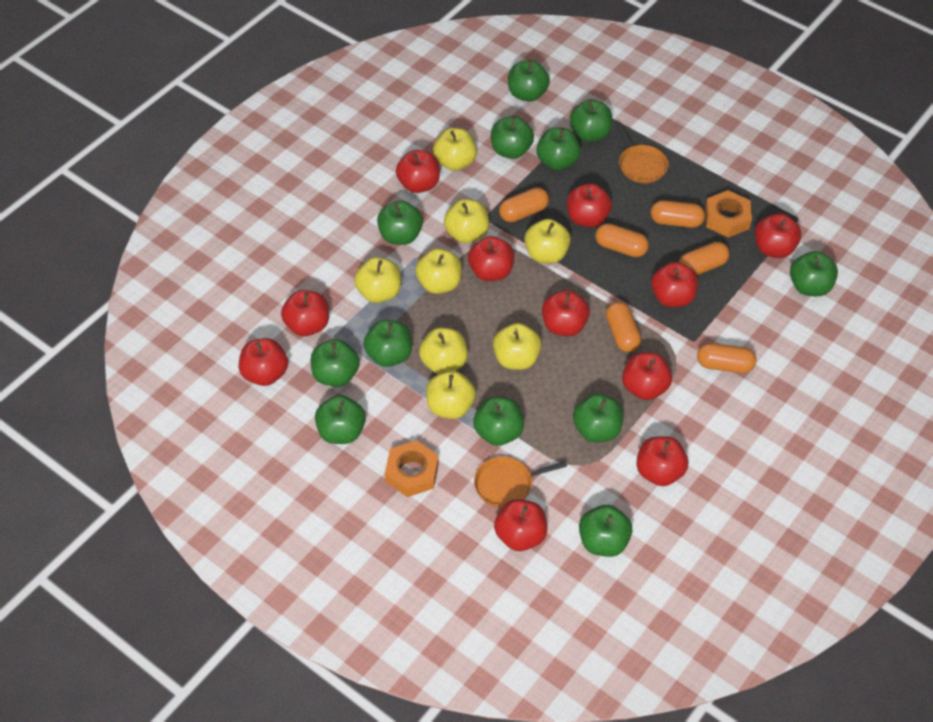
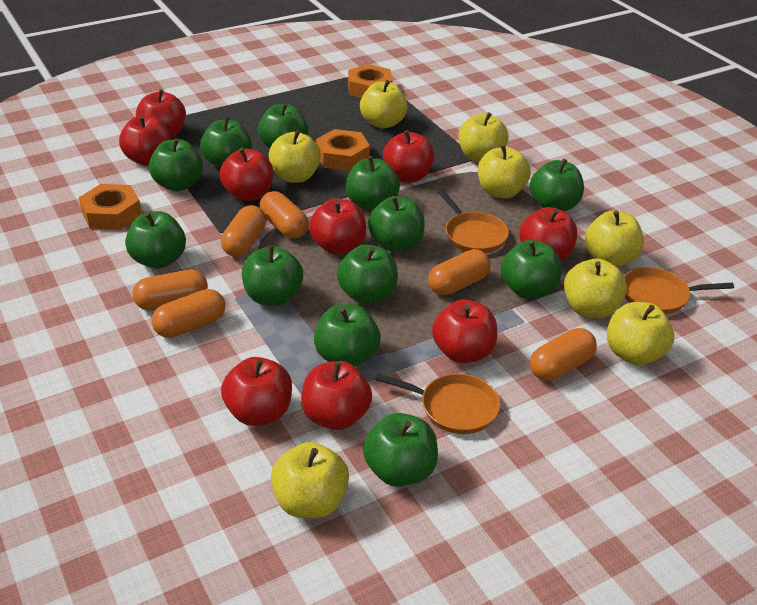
orange nut: [385,440,439,497] [705,190,752,238] = 2 -> [79,184,142,230] [316,129,370,171] [348,64,392,98] = 3
orange pan: [474,457,567,508] [616,123,669,183] = 2 -> [375,373,500,434] [438,190,509,253] [624,267,734,314] = 3
red apple: [239,338,288,386] [281,290,329,336] [396,150,440,193] [468,236,514,281] [494,499,547,551] [542,290,590,336] [567,183,612,228] [622,352,672,400] [636,436,688,486] [651,262,698,307] [755,213,801,258] = 11 -> [119,115,171,166] [136,89,186,138] [220,148,273,201] [221,357,292,426] [301,361,372,430] [309,198,366,255] [383,130,435,182] [432,300,497,363] [519,207,577,261] = 9

